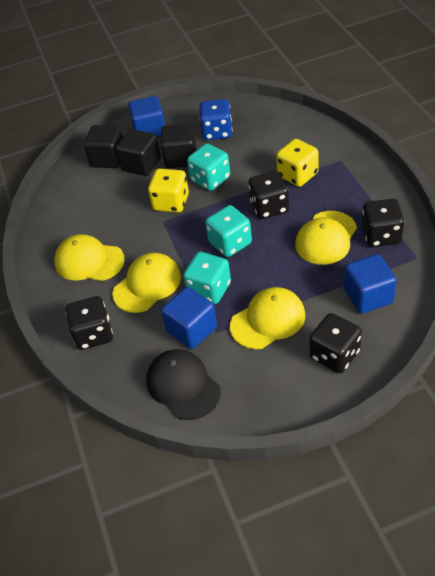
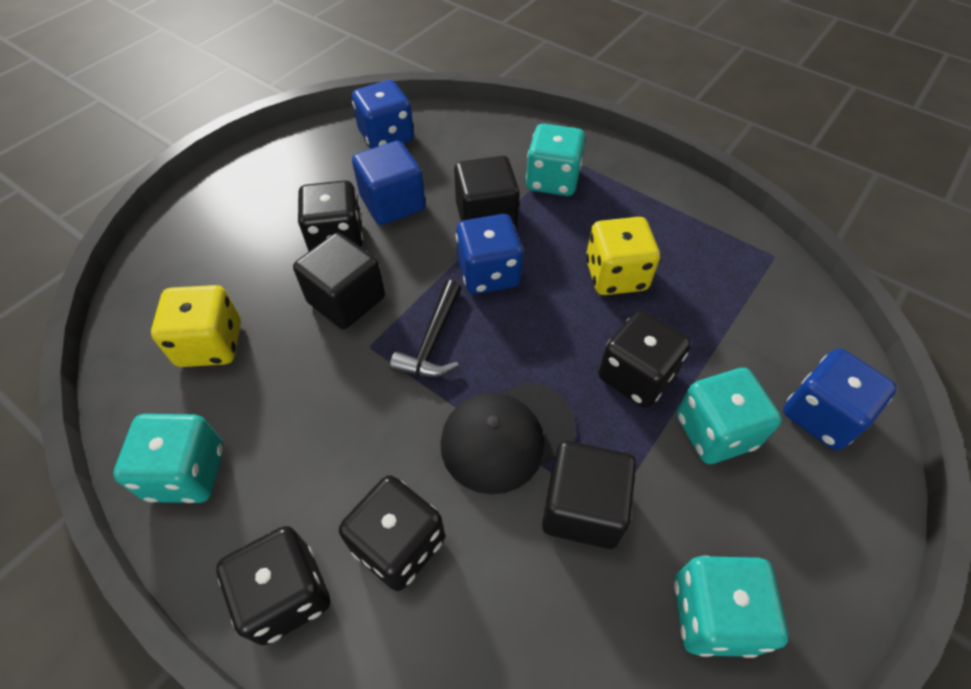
black hammer: none = 0 -> [390,280,461,377] = 1
blue cube: [128,96,165,137] [161,287,217,349] [344,254,397,314] = 3 -> [352,141,425,225] = 1
blue dice: [199,99,232,140] = 1 -> [352,80,414,149] [456,214,523,294] [783,348,897,450] = 3
turquoise dice: [183,252,231,304] [187,143,230,191] [205,205,252,257] = 3 -> [113,414,224,503] [526,124,585,196] [674,556,788,658] [676,368,782,464] = 4
yellow cap: [54,234,125,281] [112,253,181,313] [230,287,305,349] [295,211,357,265] = 4 -> none = 0

